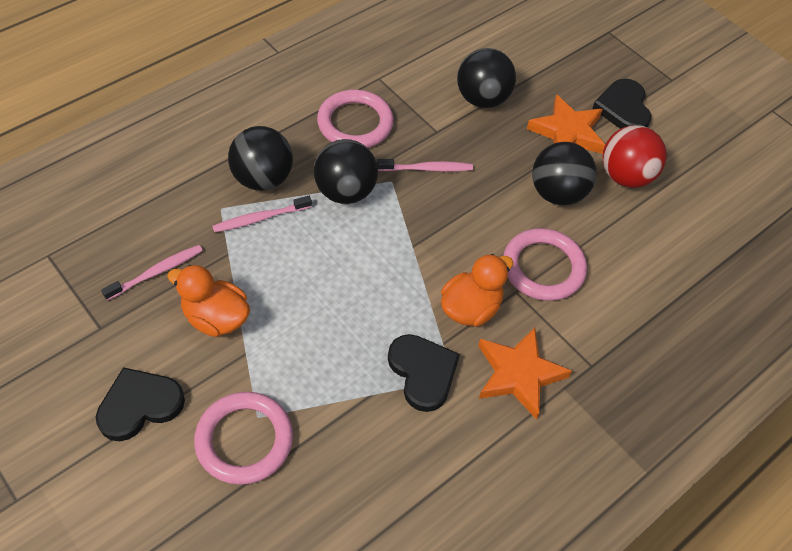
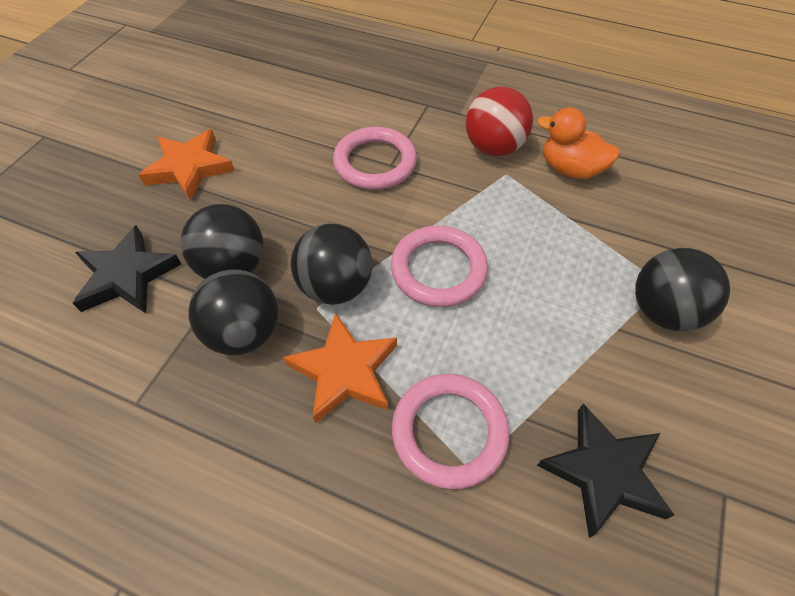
black heart: [96,367,185,441] [388,334,460,412] [592,79,651,129] = 3 -> none = 0
black star: none = 0 -> [73,225,181,313] [537,404,674,538] = 2
orange duck: [167,265,250,337] [441,254,513,327] = 2 -> [537,108,620,179] = 1
pink toothbrush: [101,245,203,300] [212,196,312,233] [377,159,473,172] = 3 -> none = 0

